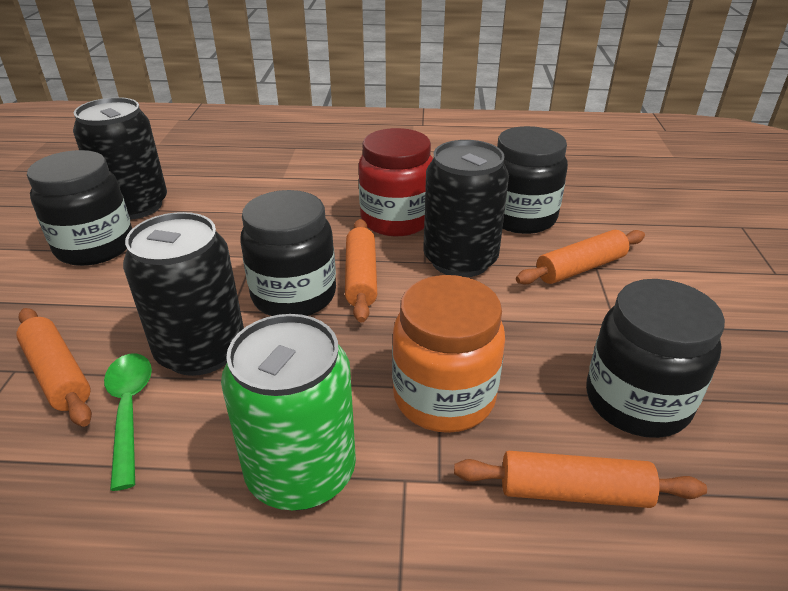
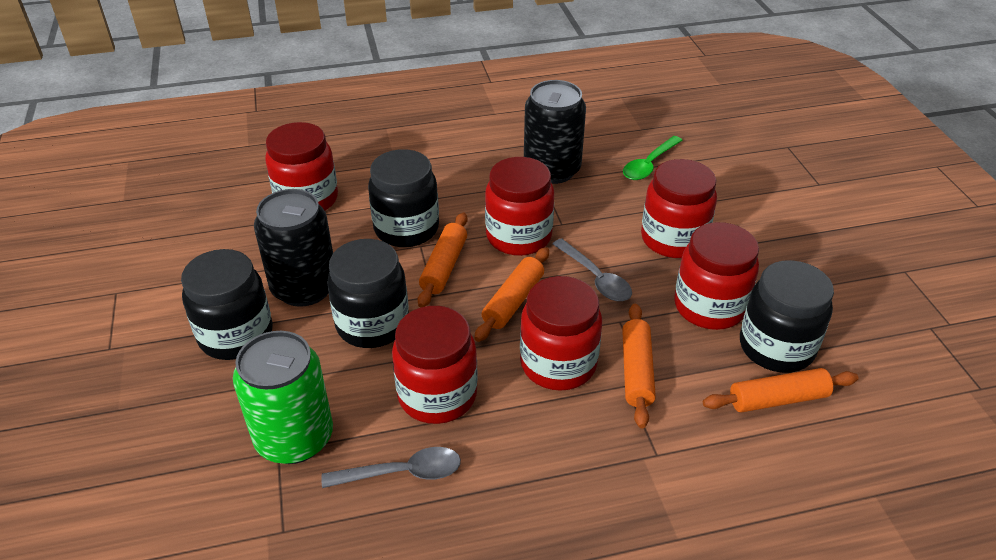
black can: [73,97,167,220] [123,212,244,376] [423,140,509,277] = 3 -> [254,189,333,307] [524,80,586,184] = 2
grey spoon: none = 0 -> [322,447,461,488] [553,238,632,301] = 2
orange jar: [392,275,505,433] = 1 -> none = 0
red jar: [359,128,433,236] = 1 -> [265,122,338,211] [392,306,478,424] [485,157,554,256] [520,276,602,391] [641,159,717,258] [674,222,759,330] = 6

